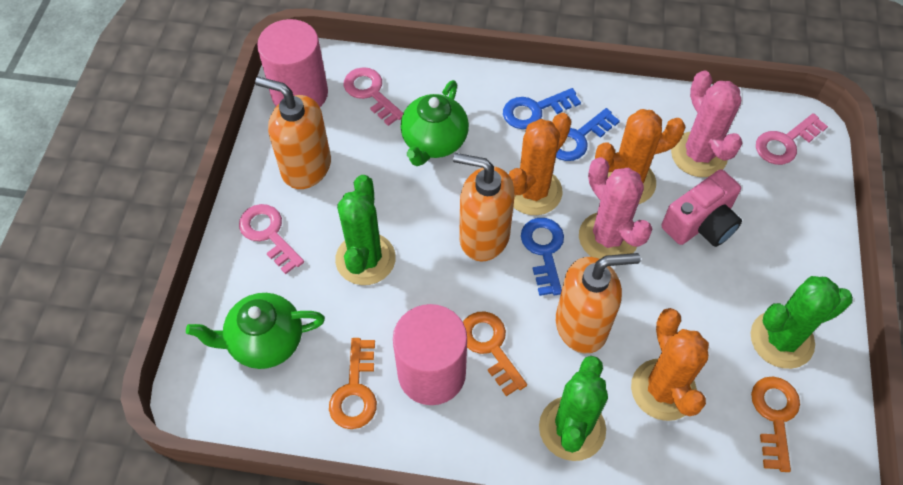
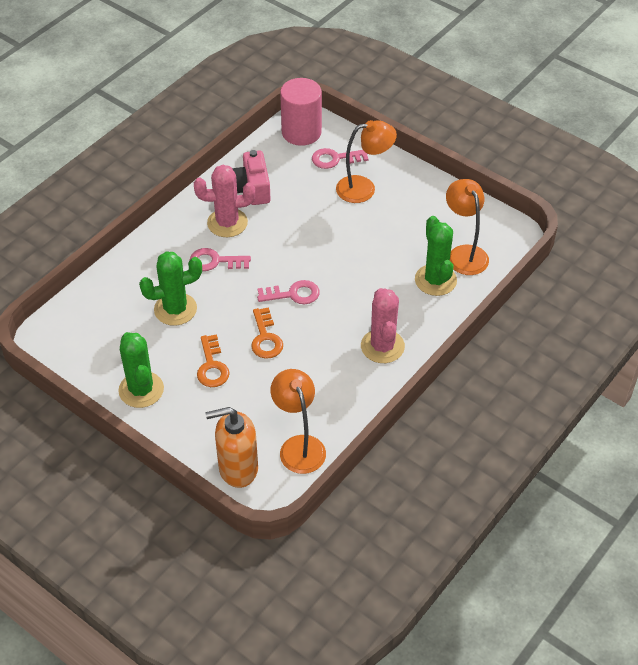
blue key: [503,88,581,129] [521,218,564,296] [556,108,620,161] = 3 -> none = 0
green teapot: [186,293,325,369] [401,80,469,166] = 2 -> none = 0
orange cactus: [508,113,571,215] [595,109,686,204] [631,308,709,421] = 3 -> none = 0
orange key: [329,338,377,429] [463,311,527,396] [751,376,800,472] = 3 -> [197,334,230,387] [251,307,283,359] = 2
orange lamp: none = 0 -> [270,369,326,474] [336,120,397,203] [446,179,489,275] = 3
orange soap dispenser: [255,77,331,189] [453,153,515,261] [556,253,641,353] = 3 -> [205,407,258,488] = 1
pink cylinder: [257,19,328,107] [393,304,467,405] = 2 -> [280,78,322,146] = 1

